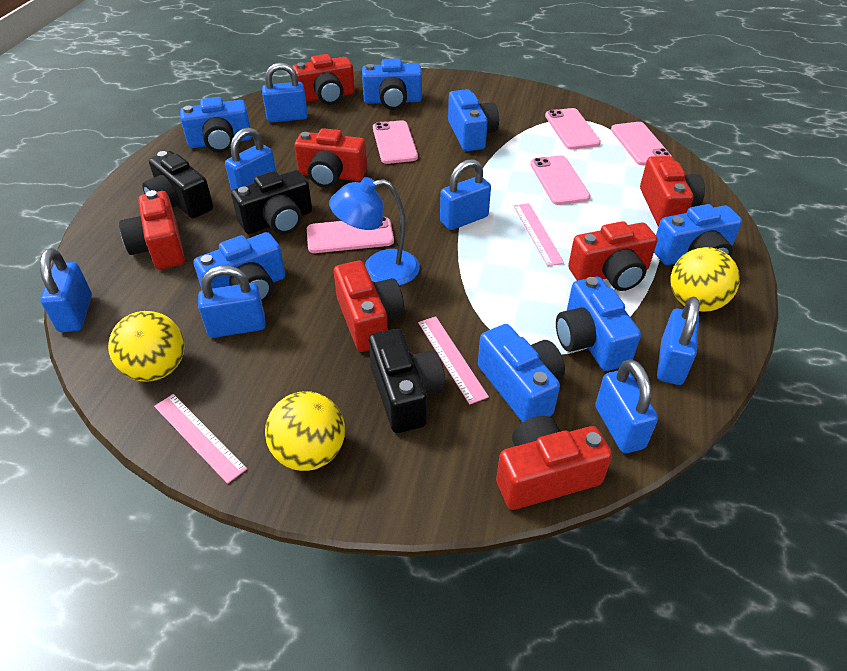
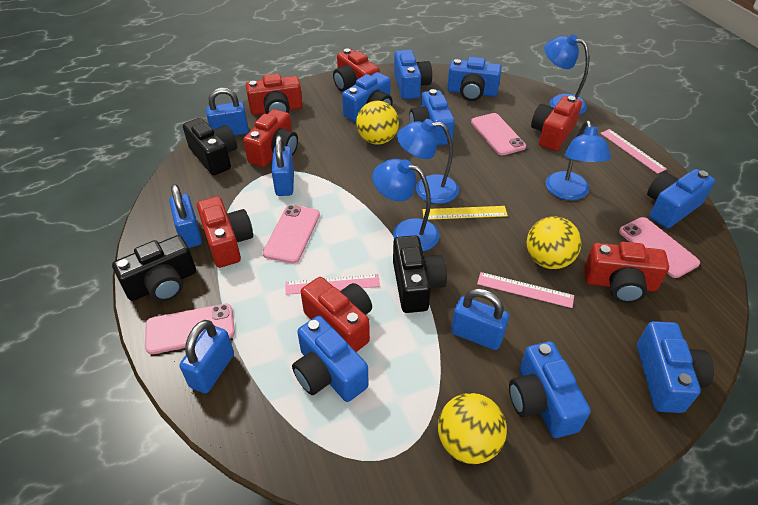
blue camera: [180,97,252,152] [193,232,285,302] [362,59,422,110] [448,89,499,151] [478,324,565,423] [556,277,641,371] [654,204,742,265] = 7 -> [292,316,369,402] [342,72,393,122] [394,50,432,99] [409,89,455,146] [447,57,502,101] [509,341,591,438] [637,321,714,413] [647,169,715,228] = 8
blue lamp: [329,177,420,286] = 1 -> [372,159,439,251] [397,119,459,204] [544,34,589,115] [546,121,611,200] = 4
blue padlock: [40,248,92,332] [198,266,266,338] [225,128,276,190] [262,63,308,123] [440,159,491,230] [595,359,658,453] [657,297,699,385] = 7 -> [169,184,202,248] [179,320,234,394] [206,88,249,136] [272,135,294,196] [451,288,509,350] = 5
pink phone: [307,217,394,253] [373,120,418,164] [530,155,591,205] [545,108,601,150] [611,122,671,165] = 5 -> [145,304,235,354] [263,205,320,263] [471,113,526,155] [619,217,700,278] = 4
yellow ruler: none = 0 -> [422,206,508,220] = 1

